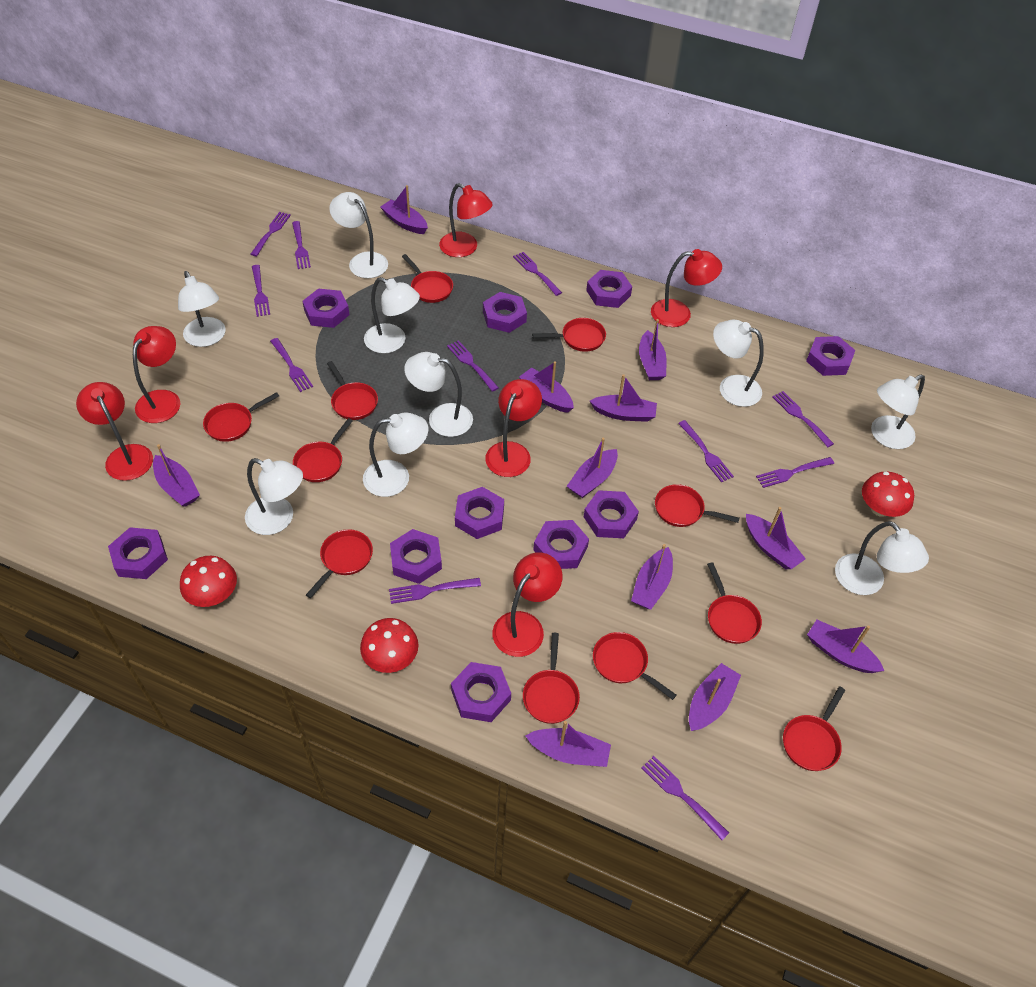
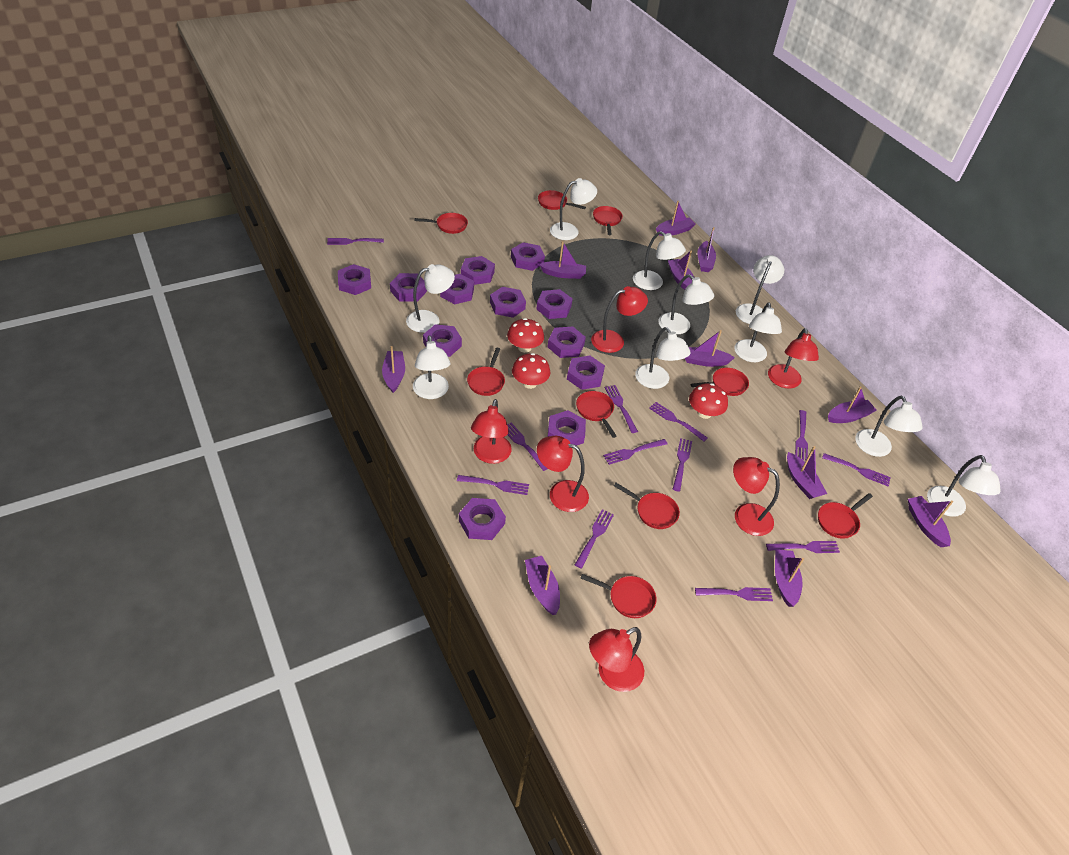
purple fork: [250,212,291,256] [252,265,270,317] [270,338,313,392] [292,221,311,269] [389,578,481,604] [447,340,499,392] [513,252,562,296] [642,756,729,840] [678,420,734,482] [756,457,834,488] [773,391,834,447] = 11 -> [327,238,384,245] [457,475,529,495] [507,423,548,471] [575,509,614,569] [603,439,668,465] [605,385,638,433] [649,402,708,442] [673,438,692,492] [695,587,773,601] [766,541,840,553] [795,410,808,460] [822,453,891,486] = 12
purple nut: [108,527,168,579] [302,288,350,328] [390,529,442,584] [451,662,511,722] [455,487,504,539] [483,292,527,333] [533,520,589,569] [584,490,639,538] [586,270,632,308] [806,336,855,376] = 10 -> [338,264,371,295] [390,273,427,302] [423,324,462,357] [440,274,474,304] [459,498,506,540] [461,256,495,285] [490,287,526,318] [511,242,545,271] [536,289,573,319] [548,327,586,358] [548,410,586,446] [567,356,605,390] = 12
red pan: [203,392,279,442] [293,418,353,482] [306,529,373,598] [327,361,378,420] [402,254,453,303] [523,633,580,724] [532,318,606,352] [593,632,676,700] [655,484,739,527] [707,562,762,644] [783,686,845,771] = 11 -> [414,213,468,234] [467,348,505,396] [538,190,586,210] [576,391,616,438] [580,574,656,618] [593,206,623,235] [614,483,680,529] [691,368,749,396] [818,493,873,539] = 9
white lamp: [178,271,226,347] [245,458,303,535] [329,192,388,278] [363,412,428,497] [364,277,420,353] [404,352,473,437] [713,320,764,407] [835,521,929,595] [871,375,925,449] = 9 -> [406,264,455,333] [413,335,450,399] [550,178,597,240] [633,231,686,290] [635,327,691,389] [658,274,714,334] [734,302,782,362] [736,255,784,324] [855,396,923,457] [927,455,1001,517] = 10

